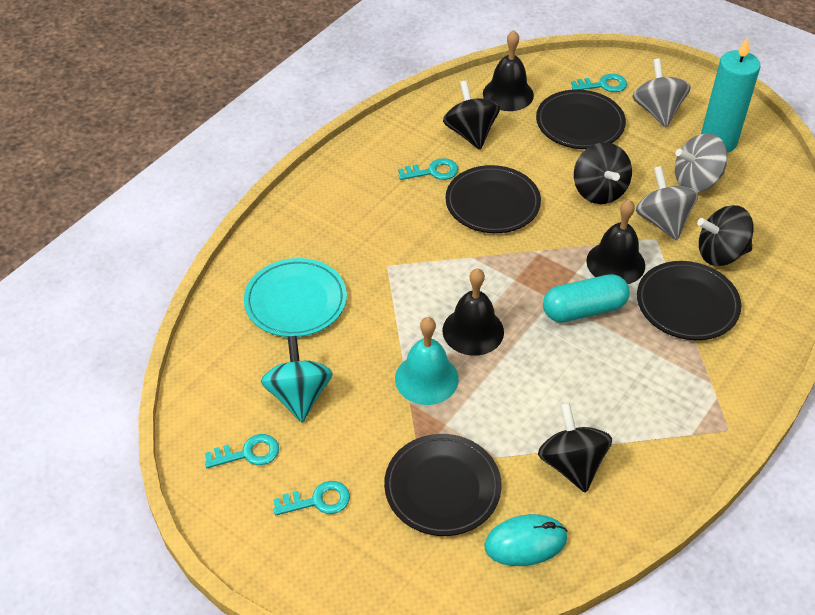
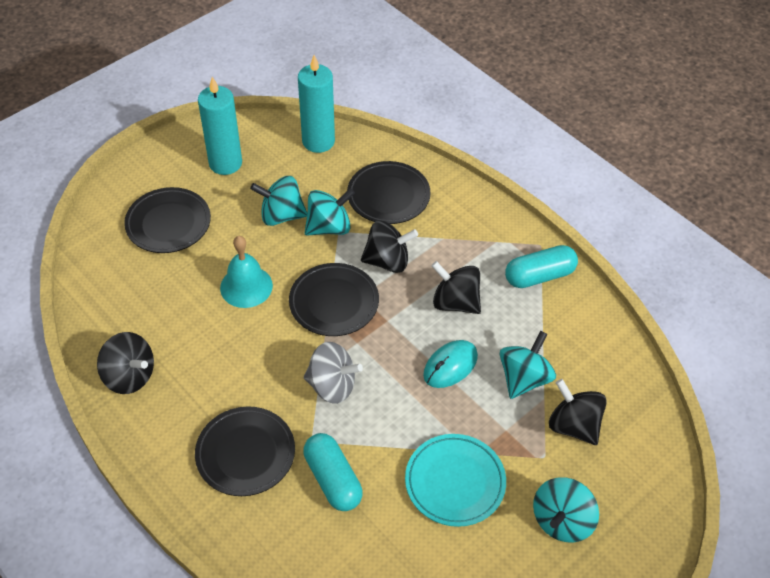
black bell: [442,268,504,356] [483,30,534,111] [586,199,645,284] = 3 -> none = 0
grey spinning top: [632,58,691,128] [636,166,698,240] [675,133,728,192] = 3 -> [304,342,363,404] = 1
turquoise candle: [701,37,760,153] = 1 -> [198,77,242,175] [298,55,335,153] = 2
turquoise capsule: [543,274,630,322] = 1 -> [303,433,363,511] [505,245,578,288] = 2
turquoise key: [205,434,279,468] [273,481,350,516] [398,158,458,180] [571,74,627,92] = 4 -> none = 0
turquoise spinning top: [261,336,333,422] = 1 -> [250,176,307,226] [305,188,355,235] [500,331,556,399] [533,477,599,543] = 4

